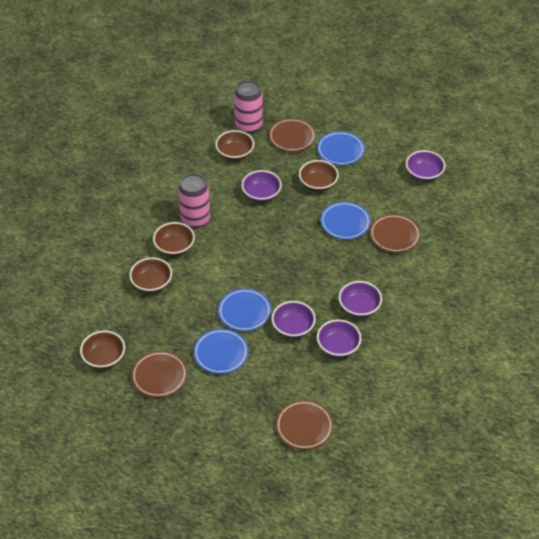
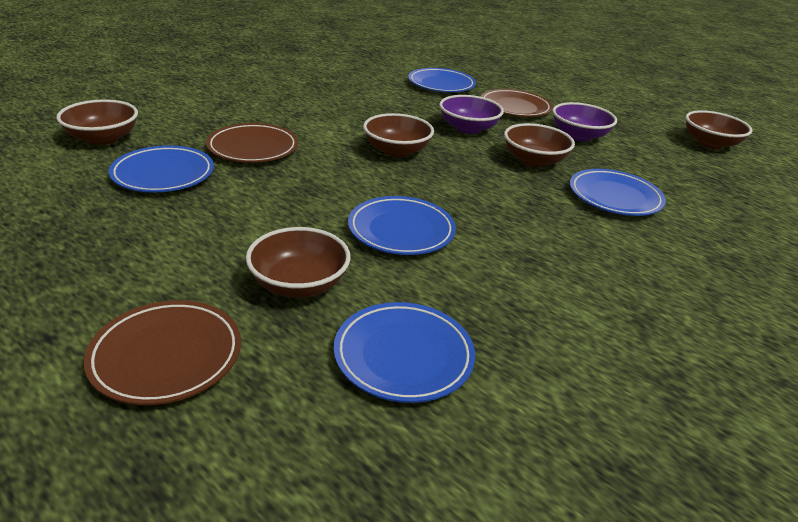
blue plate: [193,329,248,374] [218,288,271,331] [317,131,365,165] [320,202,371,240] = 4 -> [109,145,214,193] [334,302,475,403] [348,196,456,255] [408,68,476,92] [570,169,666,216] = 5
brown plate: [131,351,187,398] [269,118,316,152] [276,400,333,450] [370,214,421,253] = 4 -> [84,300,241,405] [206,123,298,163] [481,89,553,117] = 3
pink can: [178,173,210,228] [234,80,263,133] = 2 -> none = 0
purple bowl: [241,170,282,202] [272,301,316,338] [317,320,361,357] [339,281,382,317] [406,150,445,181] = 5 -> [439,95,504,134] [552,102,617,141] = 2

